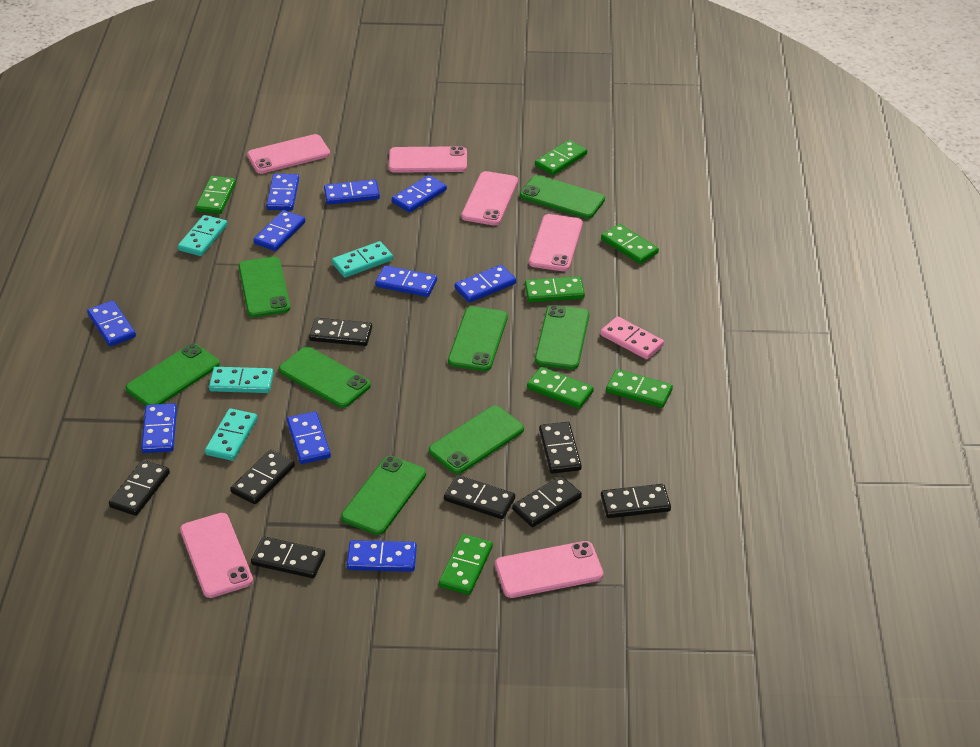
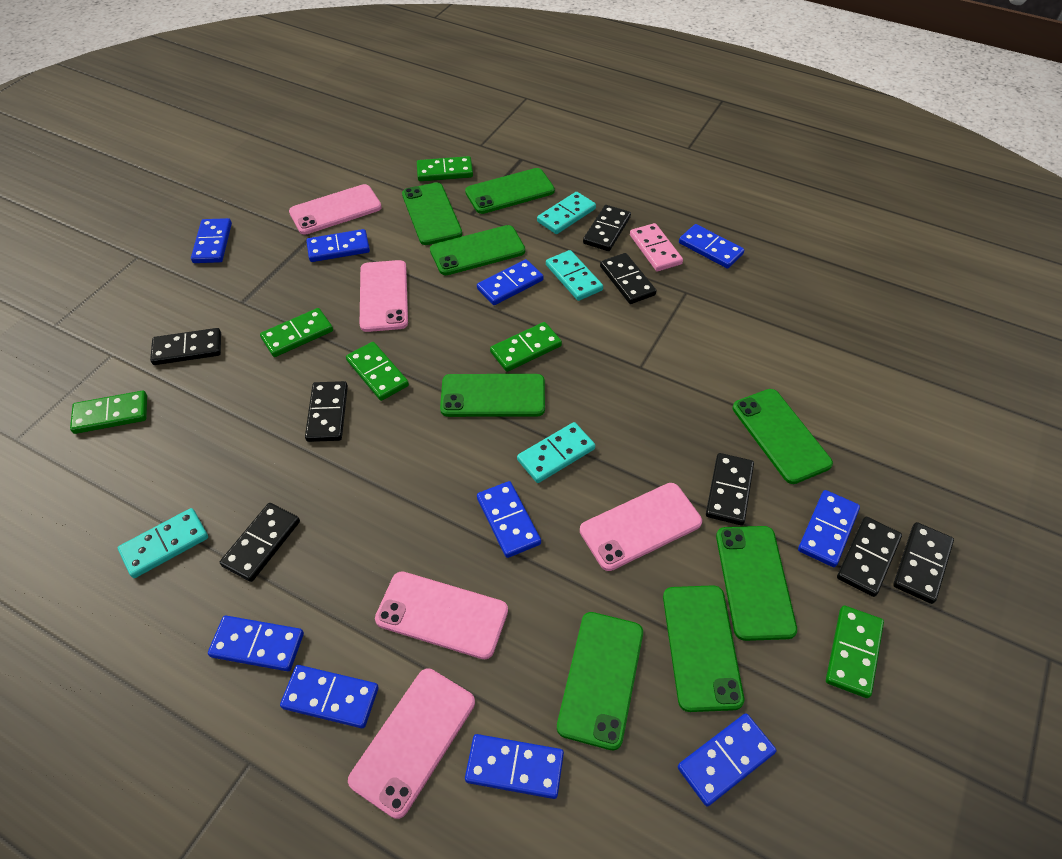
green domino: [196,176,236,214] [439,534,493,595] [525,276,585,302] [527,367,594,409] [535,140,587,175] [601,224,659,264] [606,369,673,408] = 7 -> [70,391,147,434] [260,308,333,357] [346,342,409,401] [417,156,473,181] [490,322,562,372] [826,606,884,698] = 6
pink phone: [180,513,253,598] [247,134,330,174] [389,146,467,173] [461,171,518,225] [495,541,603,598] [529,214,583,271] = 6 -> [289,184,382,235] [348,668,475,819] [360,260,408,332] [375,571,508,659] [580,483,702,571] = 5

